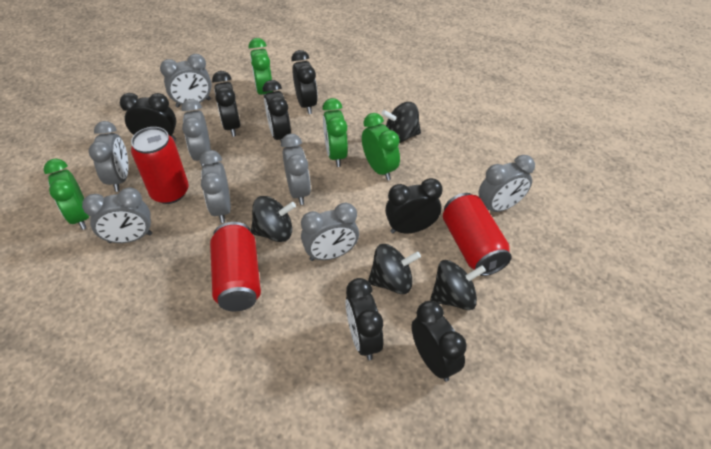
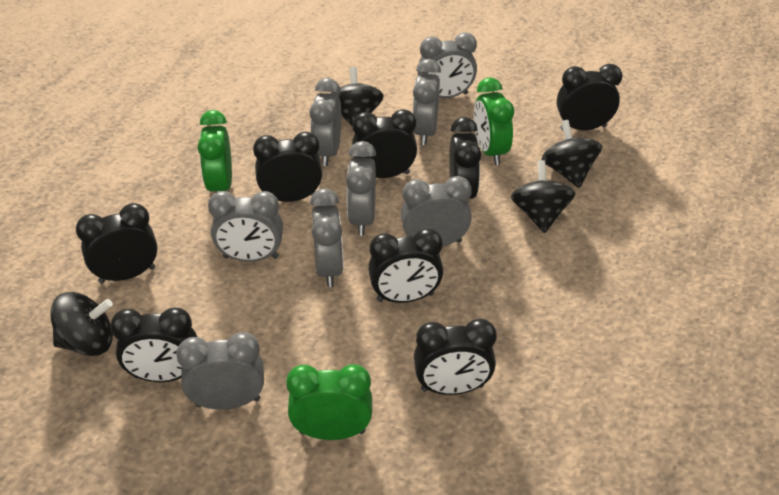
black clock: [120,93,176,141] [212,71,241,137] [263,80,291,141] [291,50,318,114] [345,278,384,360] [385,178,443,233] [411,301,467,381] = 7 -> [76,203,158,283] [110,307,197,382] [253,132,322,202] [352,109,417,178] [368,228,443,303] [414,319,497,395] [449,117,481,199] [557,64,622,130] = 8
green clock: [44,159,89,230] [249,38,273,97] [322,98,348,167] [362,113,400,181] = 4 -> [198,110,232,193] [286,364,372,440] [474,77,514,165] = 3
red can: [131,127,189,204] [210,222,261,311] [443,193,512,276] = 3 -> none = 0

